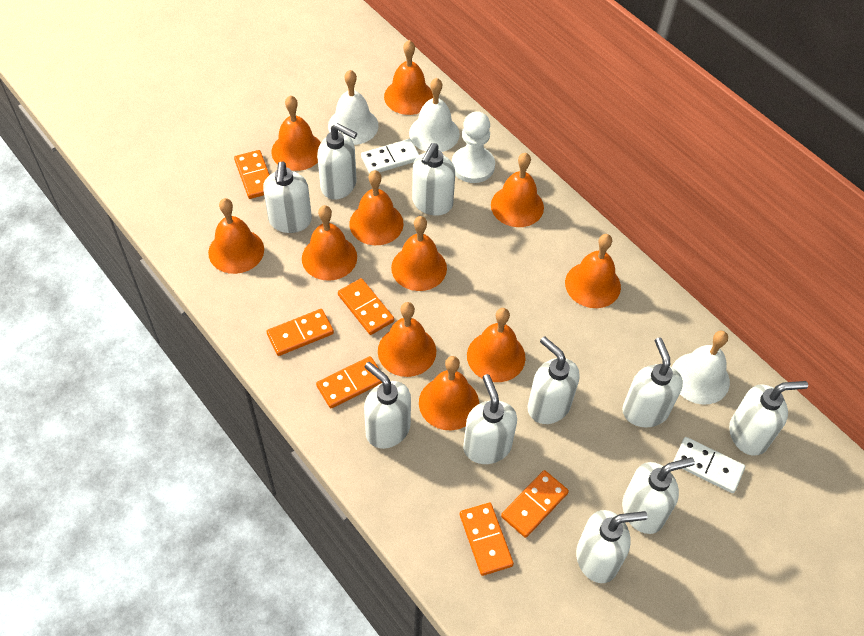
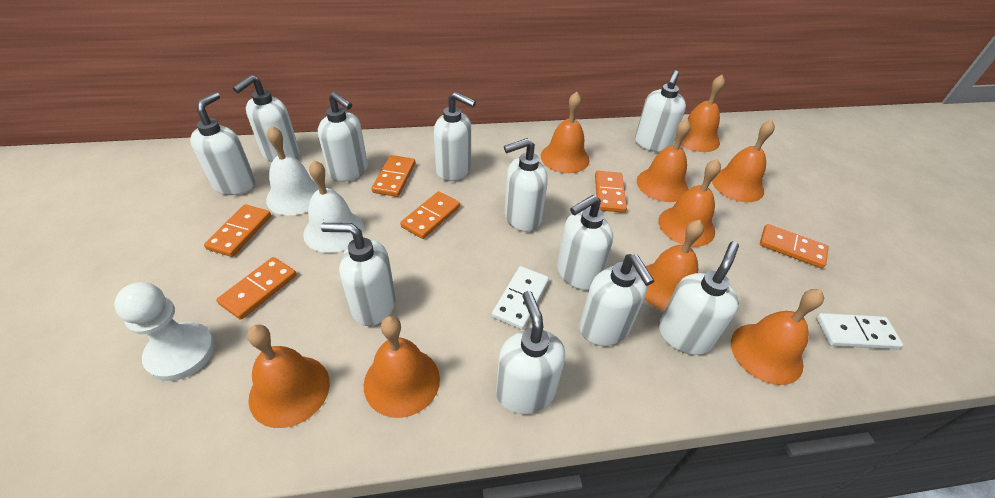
orange bell: [208,198,264,274] [271,95,321,171] [302,205,357,281] [349,170,404,245] [378,302,436,377] [384,40,433,115] [391,216,447,291] [419,356,479,430] [467,308,526,382] [491,153,544,227] [565,234,621,308] = 11 -> [247,325,330,428] [364,316,440,418] [541,92,590,173] [637,118,691,202] [644,220,704,311] [658,159,721,247] [675,75,725,152] [712,120,775,202] [731,289,824,385] = 9
white bell: [328,70,379,145] [409,78,460,152] [672,331,730,405] = 3 -> [266,126,319,215] [303,160,364,253] = 2
white soap dispenser: [263,161,312,233] [317,123,357,200] [364,362,411,449] [412,143,455,215] [463,374,517,464] [527,336,580,424] [576,510,648,583] [622,337,683,428] [622,457,695,534] [729,381,808,455] = 10 -> [190,92,256,195] [233,75,299,162] [318,92,368,182] [321,223,396,326] [434,92,476,181] [496,291,565,414] [504,138,548,232] [557,195,613,290] [579,254,654,346] [635,70,686,152] [659,241,739,355] = 11

